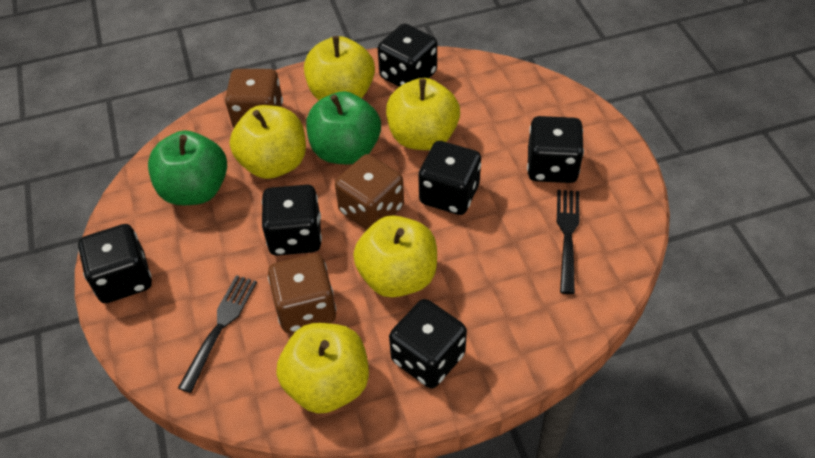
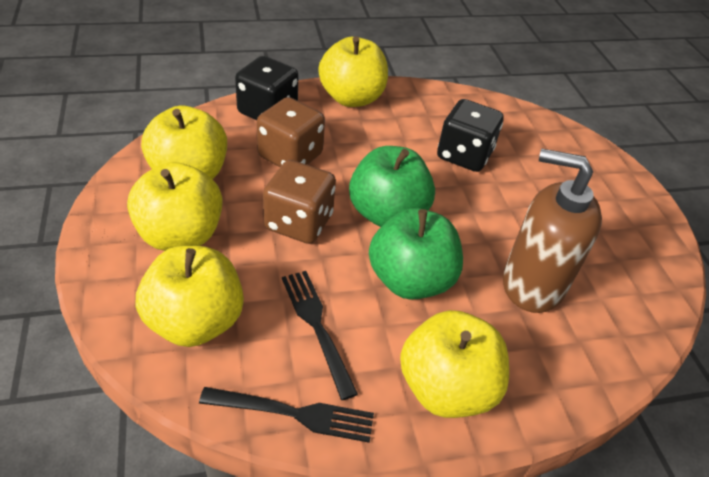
black dice: [78,224,152,303] [262,185,322,256] [378,24,437,87] [389,299,467,388] [418,141,481,215] [527,116,584,183] = 6 -> [235,56,299,120] [437,99,504,172] = 2
brown dice: [225,69,283,128] [268,254,336,333] [335,154,404,230] = 3 -> [257,97,325,167] [263,160,336,244] = 2
brown soap dispenser: none = 0 -> [503,149,602,313] = 1

